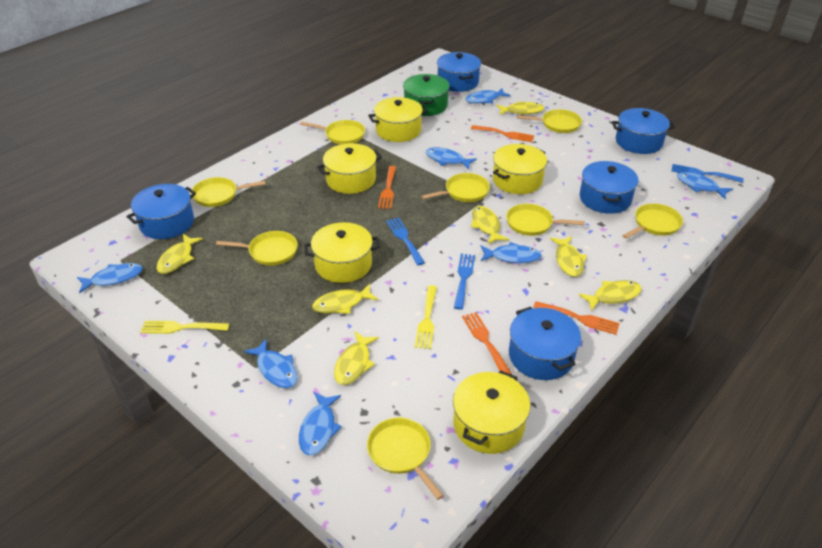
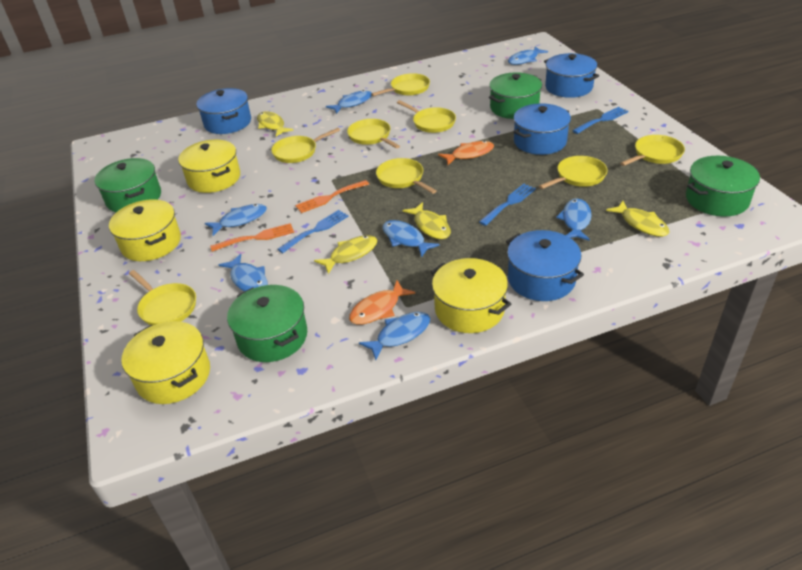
blue pot: [127,184,196,239] [437,52,481,92] [509,307,581,380] [580,161,638,214] [612,108,675,154] = 5 -> [196,88,251,134] [506,230,584,301] [513,103,571,155] [544,53,599,98] = 4
green pot: [403,74,450,116] = 1 -> [95,158,161,212] [227,285,307,362] [489,72,542,119] [686,156,760,216] = 4
orange fish: none = 0 -> [349,281,415,325] [438,141,494,165] = 2
orange fork: [378,166,396,209] [462,312,512,374] [471,125,534,142] [533,301,620,335] = 4 -> [210,223,294,252] [295,180,369,213] = 2
yellow fish: [157,234,203,274] [312,284,378,314] [334,331,379,385] [471,206,509,244] [497,101,544,115] [550,236,587,277] [579,280,642,311] = 7 -> [257,111,293,137] [314,235,377,274] [403,202,451,239] [606,201,669,237] = 4
yellow fork: [140,321,229,334] [415,285,437,349] = 2 -> none = 0
yellow pot: [304,222,380,283] [317,143,382,194] [368,97,428,142] [453,370,531,454] [493,144,547,194] = 5 -> [109,199,181,261] [121,321,210,404] [178,140,240,193] [431,258,511,333] = 4

